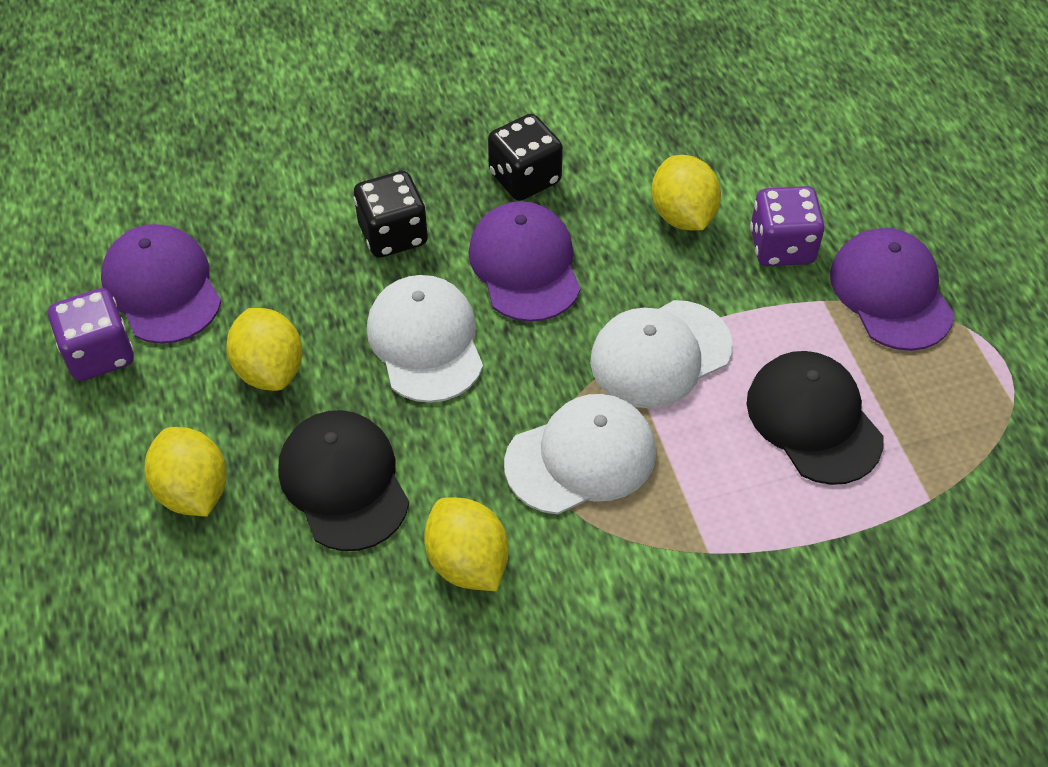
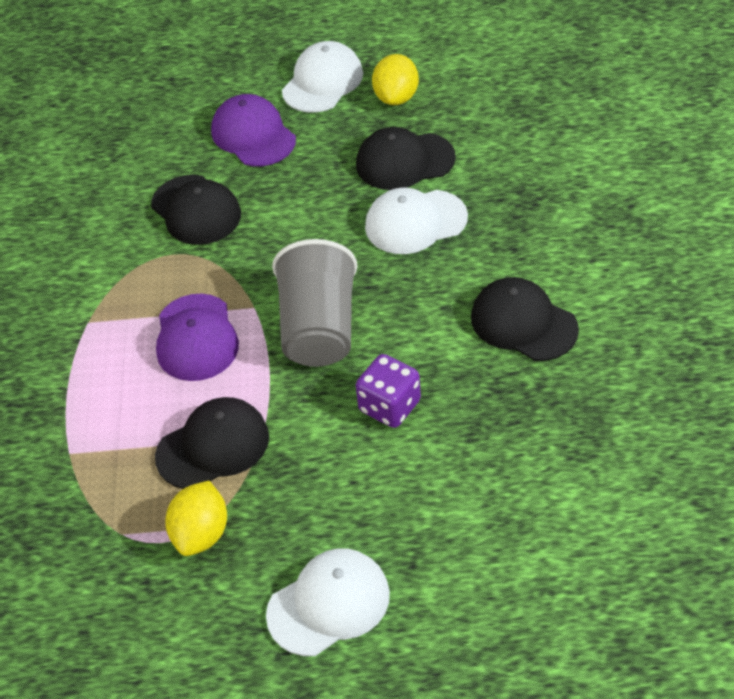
black cap: [278,410,409,551] [747,351,884,485] = 2 -> [151,175,241,245] [155,397,269,489] [356,127,456,190] [471,277,579,361] = 4
black dice: [354,171,428,258] [488,114,563,201] = 2 -> none = 0
grey cup: none = 0 -> [272,239,358,367] = 1
purple cap: [101,224,222,344] [468,201,581,322] [830,228,955,351] = 3 -> [156,294,239,381] [211,94,296,167] = 2
purple dice: [48,288,134,381] [750,186,825,266] = 2 -> [356,354,421,428] = 1
yellow lemon: [145,427,227,516] [226,308,303,391] [424,497,509,591] [652,155,721,231] = 4 -> [165,481,227,556] [372,54,419,105] = 2

